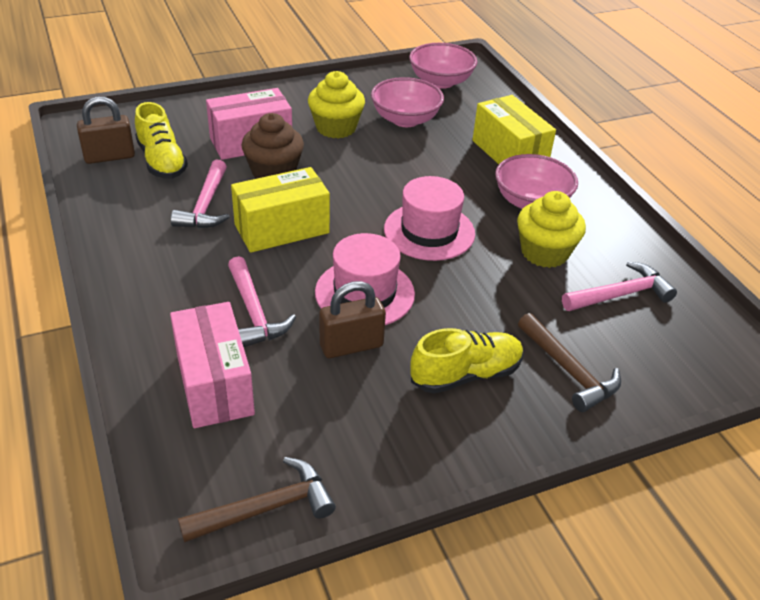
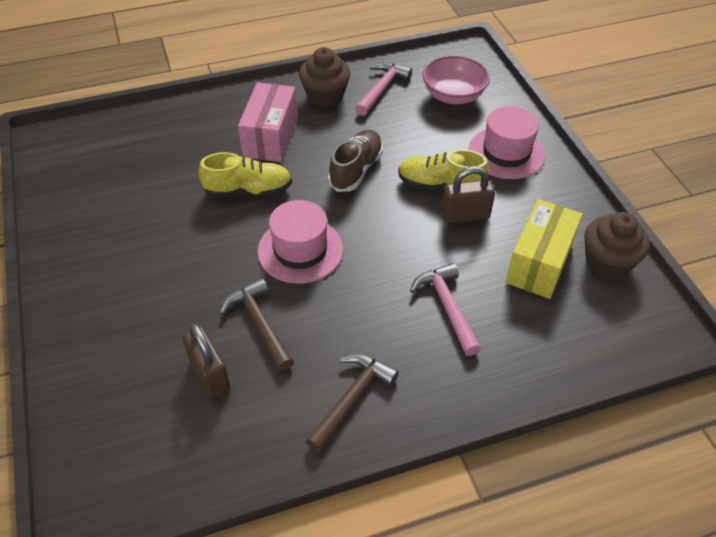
brown cupcake: [241,113,304,179] = 1 -> [299,47,351,108] [584,212,650,279] = 2
brown shoe: none = 0 -> [328,130,383,192] = 1
pink bowl: [371,77,444,127] [409,43,477,89] [495,154,578,209] = 3 -> [422,55,490,104] = 1
pink box: [170,302,255,428] [206,88,292,160] = 2 -> [238,82,298,162] = 1
pink hammer: [171,159,230,228] [228,256,296,347] [562,261,677,311] = 3 -> [355,62,412,116] [410,263,481,356] = 2
yellow box: [231,167,330,253] [473,95,556,164] = 2 -> [506,199,583,299] = 1
yellow cupcake: [308,71,365,139] [517,191,586,268] = 2 -> none = 0

